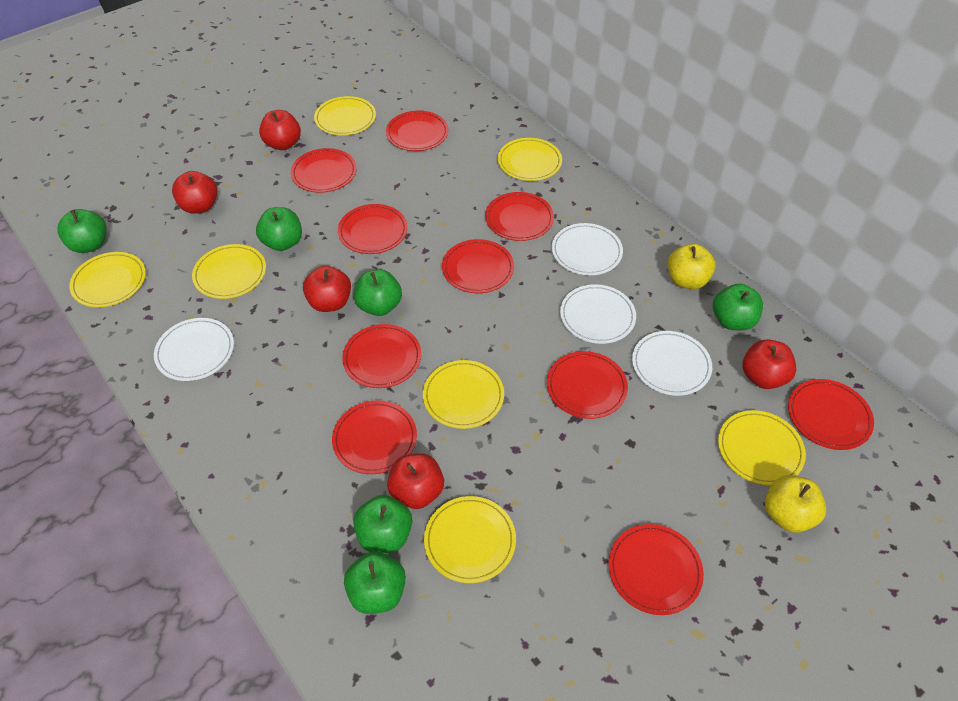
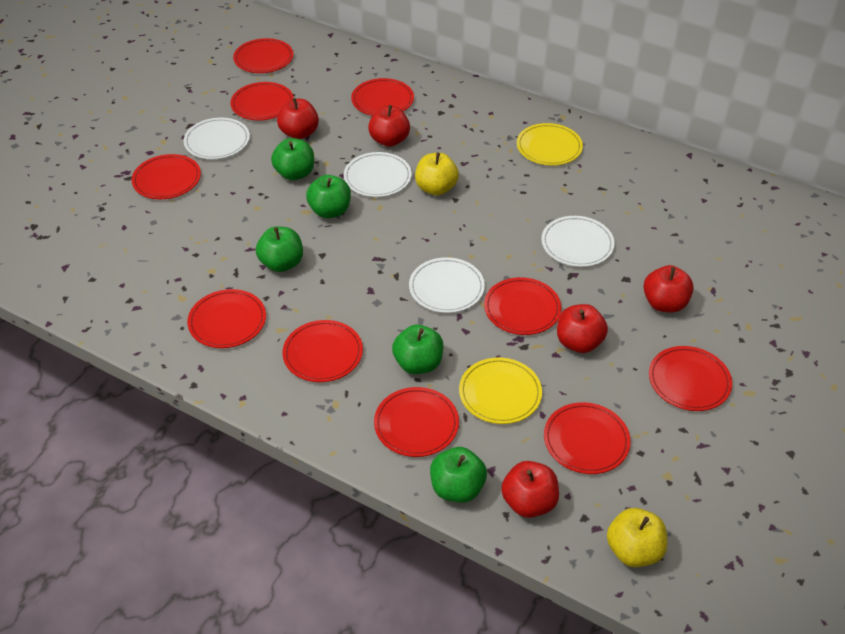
green apple: [57,209,107,253] [256,207,302,251] [344,551,406,614] [353,495,412,553] [354,269,402,316] [713,284,763,330] = 6 -> [256,227,303,272] [271,138,314,180] [306,175,351,218] [392,325,443,374] [430,447,487,503] = 5
yellow plate: [69,252,146,307] [192,244,266,299] [314,96,376,136] [423,360,504,429] [424,496,516,583] [498,138,562,181] [718,410,806,486] = 7 -> [459,358,542,424] [517,123,583,166] = 2

